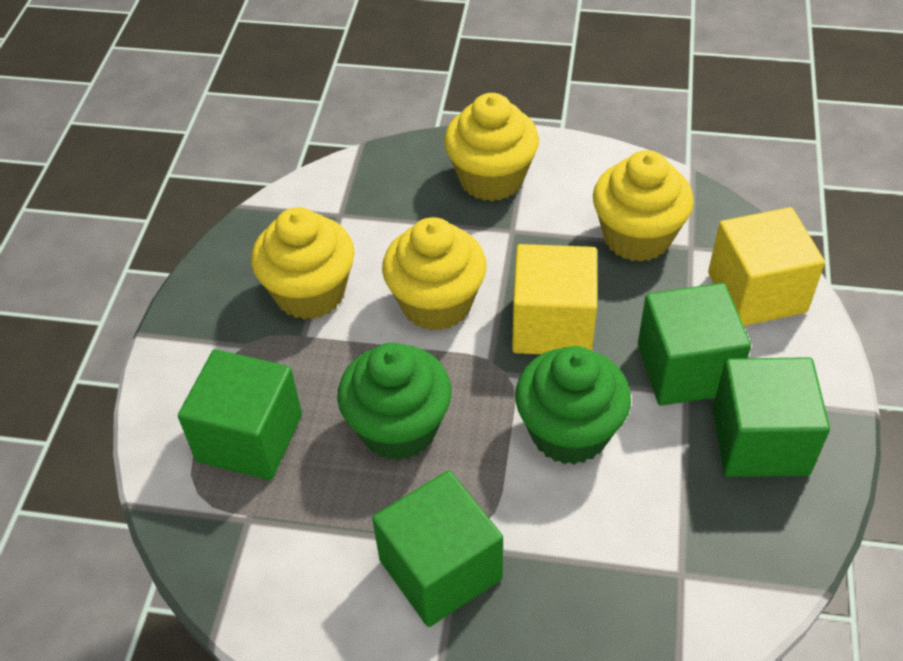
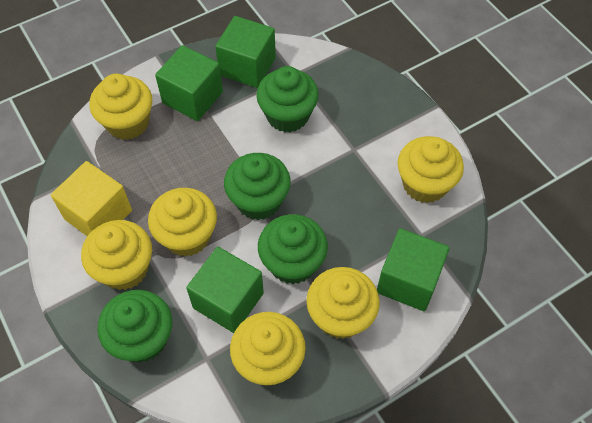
green cupcake: [337,343,452,461] [515,346,631,465] = 2 -> [97,290,172,363] [224,153,291,220] [256,66,319,132] [258,214,328,284] = 4
yellow cube: [512,244,597,354] [708,207,825,326] = 2 -> [51,161,132,236] = 1
yellow cupcake: [251,207,355,320] [382,217,487,331] [444,93,539,201] [593,150,694,262] = 4 -> [81,220,152,290] [89,74,152,140] [148,188,217,257] [230,312,306,386] [306,267,380,339] [397,136,464,203] = 6

